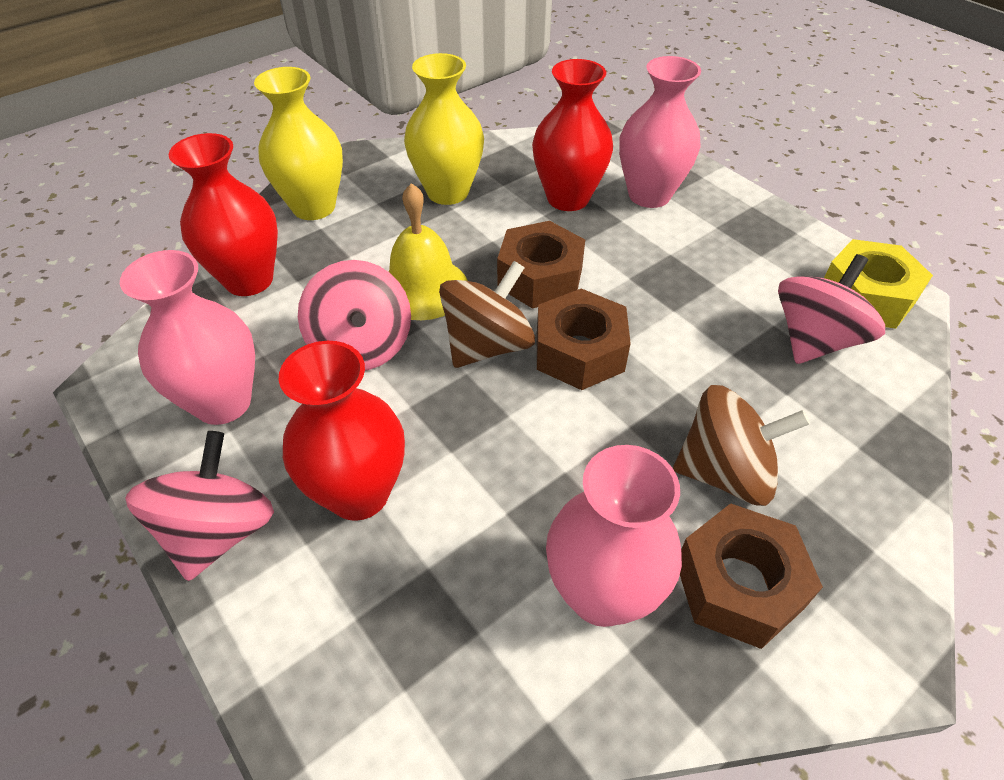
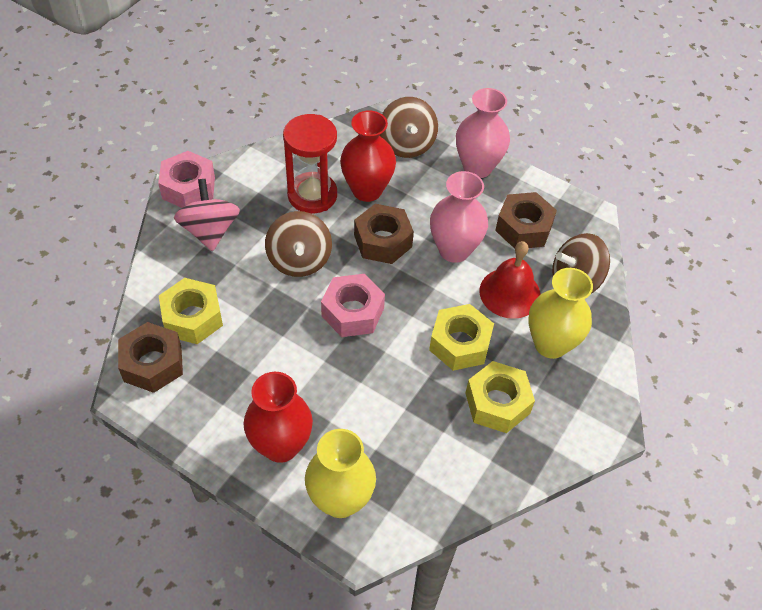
brown spinning top: [439,261,535,368] [673,385,810,506] = 2 -> [265,211,332,277] [380,97,438,158] [552,233,610,294] = 3
pink nut: none = 0 -> [158,151,215,208] [321,274,385,337] = 2
pink spinning top: [125,431,274,581] [298,260,411,370] [778,254,885,364] = 3 -> [174,179,240,251] = 1
pink vase: [120,250,255,425] [546,445,682,627] [619,56,701,208] = 3 -> [430,171,488,263] [456,88,510,178] = 2
red bell: none = 0 -> [480,241,541,319] = 1
red hourglass: none = 0 -> [283,114,337,214] = 1
red vase: [169,133,278,296] [279,341,405,521] [532,59,613,211] = 3 -> [243,372,313,463] [340,110,396,202] = 2
yellow bell: [388,183,468,320] = 1 -> none = 0
yellow nut: [824,239,933,329] = 1 -> [159,278,223,344] [429,304,494,371] [465,361,535,433] = 3

